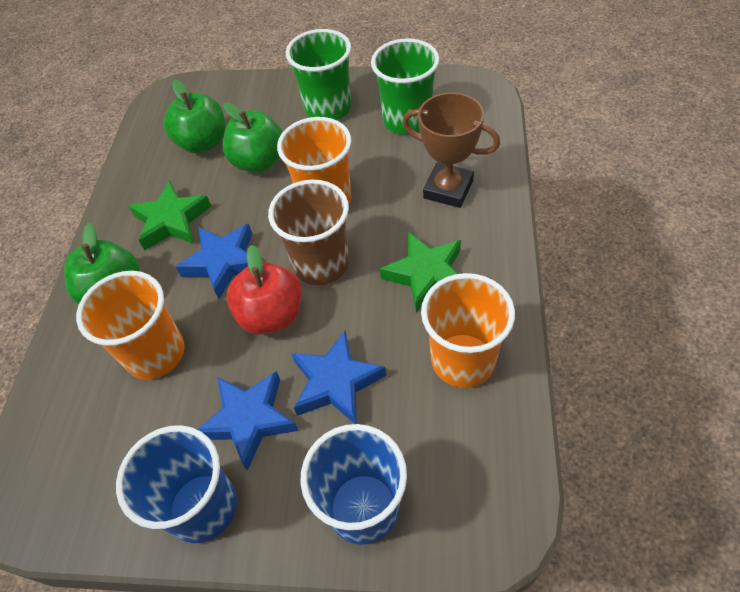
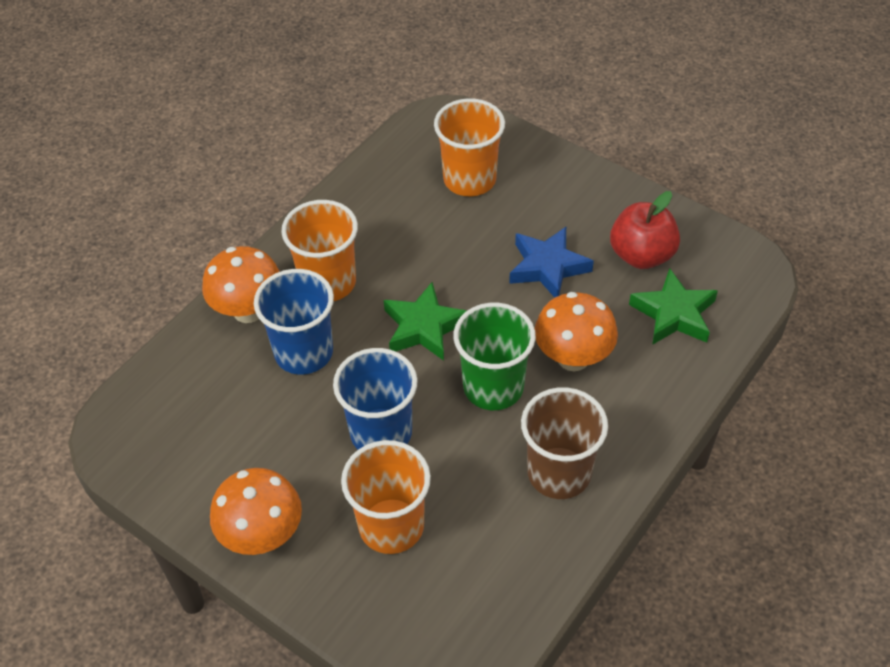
blue star: [176,224,252,299] [197,371,298,471] [291,331,386,424] = 3 -> [509,227,594,298] = 1
brown trophy: [403,92,500,208] = 1 -> none = 0
green apple: [64,223,140,304] [164,80,225,154] [223,102,283,173] = 3 -> none = 0
green cup: [286,29,351,120] [371,39,439,135] = 2 -> [454,303,536,410] = 1
orange mushroom: none = 0 -> [202,246,280,323] [210,468,302,555] [535,292,618,371] = 3

